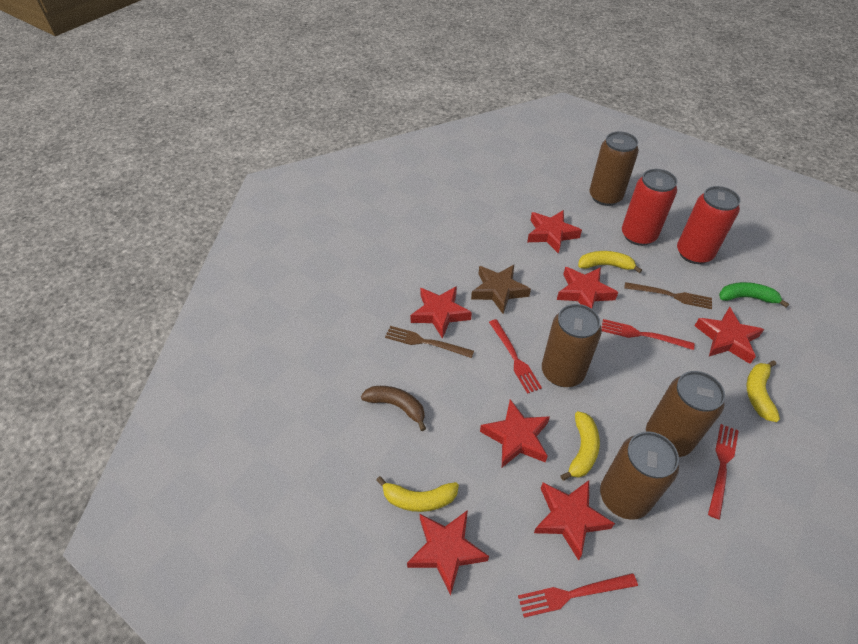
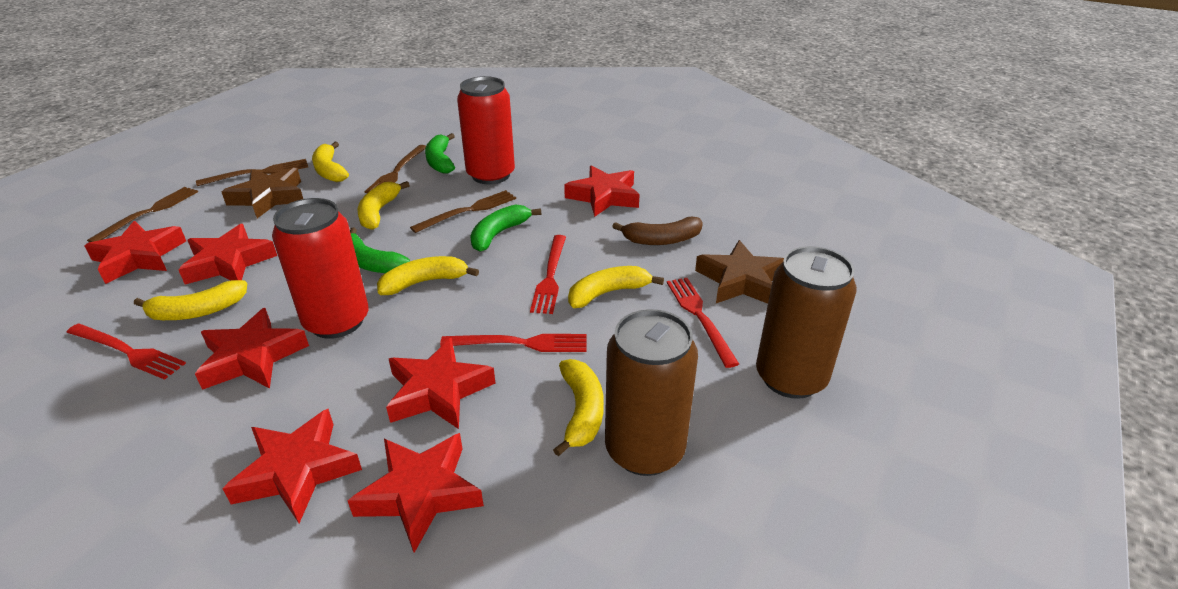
brown can: [542,304,602,387] [589,131,639,206] [600,432,679,520] [646,371,725,457] = 4 -> [605,309,698,476] [756,246,857,399] = 2
brown fork: [385,326,474,358] [624,282,712,309] = 2 -> [87,187,198,242] [196,159,308,186] [364,145,426,193] [410,190,516,233] = 4
brown star: [471,265,531,314] = 1 -> [222,168,303,218] [695,240,784,304] = 2
green banana: [719,282,789,307] = 1 -> [350,227,410,273] [425,133,455,174] [470,204,541,252] = 3
yellow banana: [376,476,459,512] [560,411,600,481] [578,251,642,273] [746,360,780,422] = 4 -> [134,280,247,320] [312,142,349,182] [357,181,410,230] [377,256,479,295] [553,359,604,457] [568,266,664,308] = 6

